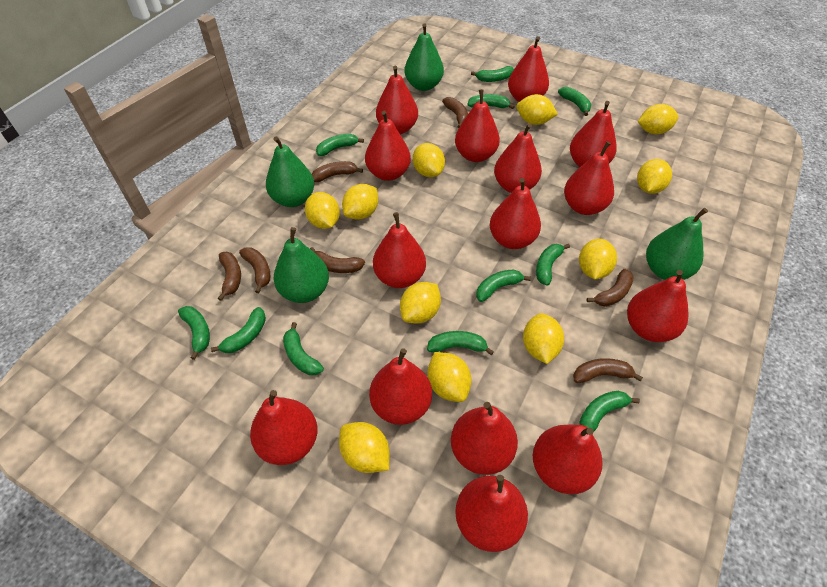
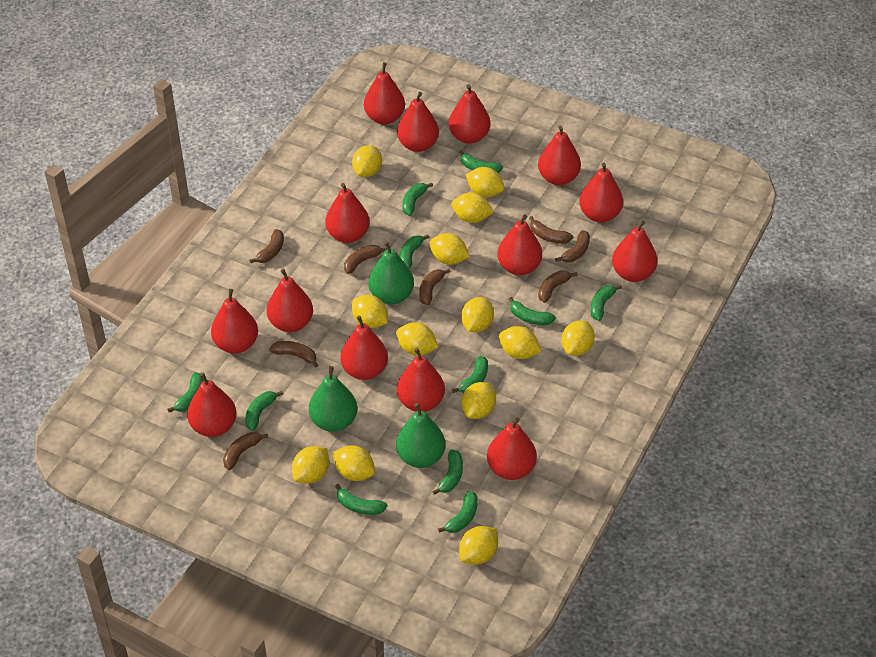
brown banana: [218,252,241,301] [239,247,271,293] [310,247,365,273] [312,161,363,182] [442,97,468,128] [573,358,643,383] [587,269,634,307] = 7 -> [223,432,268,470] [249,229,284,263] [269,341,318,368] [344,245,388,274] [419,269,450,305] [529,216,573,244] [538,270,578,303] [555,230,590,263] = 8
green pear: [266,136,314,207] [274,227,329,303] [405,23,444,91] [646,208,708,280] = 4 -> [309,366,357,432] [368,241,414,305] [396,403,445,468] = 3
red pear: [250,390,318,465] [365,111,411,181] [369,348,432,425] [373,212,426,288] [376,65,418,134] [451,402,518,475] [455,89,500,162] [455,475,528,552] [490,178,541,249] [494,123,542,193] [508,36,549,102] [533,424,603,494] [564,141,614,215] [570,101,617,167] [627,270,689,342] = 15 -> [187,372,237,437] [211,289,258,354] [267,269,313,332] [325,183,370,243] [340,316,388,380] [364,62,405,124] [397,92,439,152] [397,348,445,412] [449,84,491,144] [487,418,537,480] [497,214,542,276] [538,126,581,185] [579,162,623,222] [612,220,658,282] = 14
yellow lemon: [305,192,340,229] [339,422,389,473] [342,184,378,220] [400,282,441,323] [413,143,445,177] [428,352,472,402] [516,94,558,125] [523,313,564,364] [579,239,617,279] [637,159,672,194] [638,104,678,135] = 11 -> [292,446,329,484] [333,445,375,481] [352,145,382,177] [352,295,388,328] [396,322,438,355] [429,233,469,265] [451,192,494,223] [459,526,498,565] [461,297,494,332] [462,382,496,419] [466,167,504,197] [499,326,541,359] [561,320,595,356] = 13

